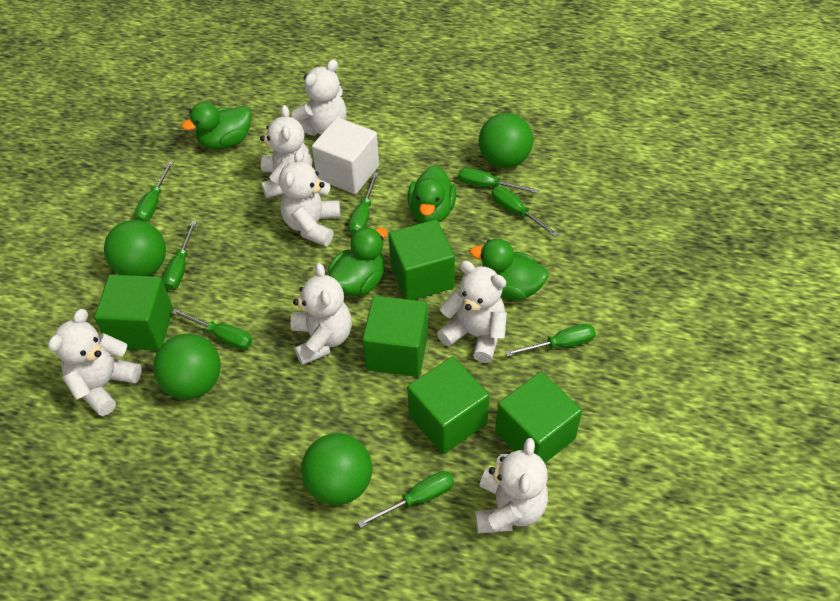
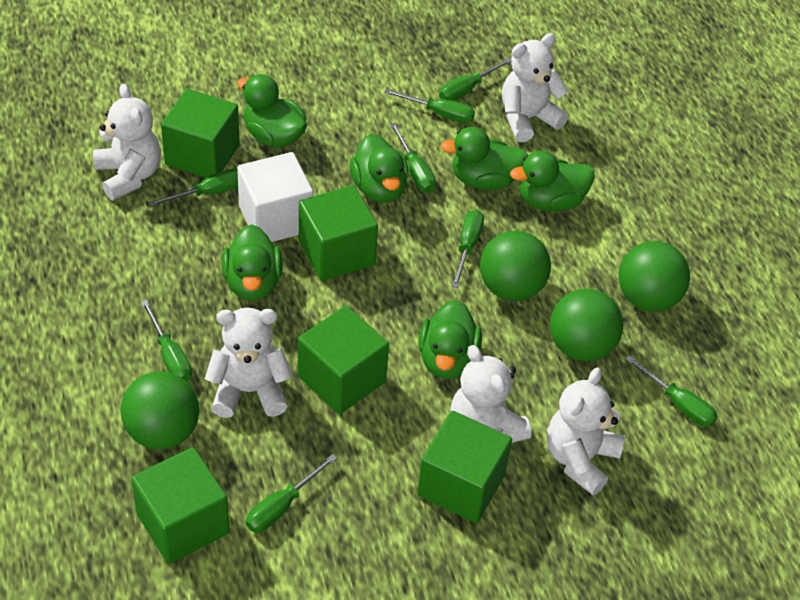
green duck: [181,102,251,150] [328,227,388,296] [407,165,456,223] [470,239,549,300] = 4 -> [222,224,283,301] [237,74,307,148] [350,133,409,203] [418,300,482,379] [440,127,528,190] [510,151,595,211] = 6
white teddy bear: [48,309,142,416] [260,105,312,198] [279,149,340,246] [291,263,352,365] [292,59,347,136] [437,261,507,363] [475,438,548,533] = 7 -> [93,84,161,200] [205,308,292,418] [450,345,531,443] [502,33,569,142] [547,367,625,495] = 5

